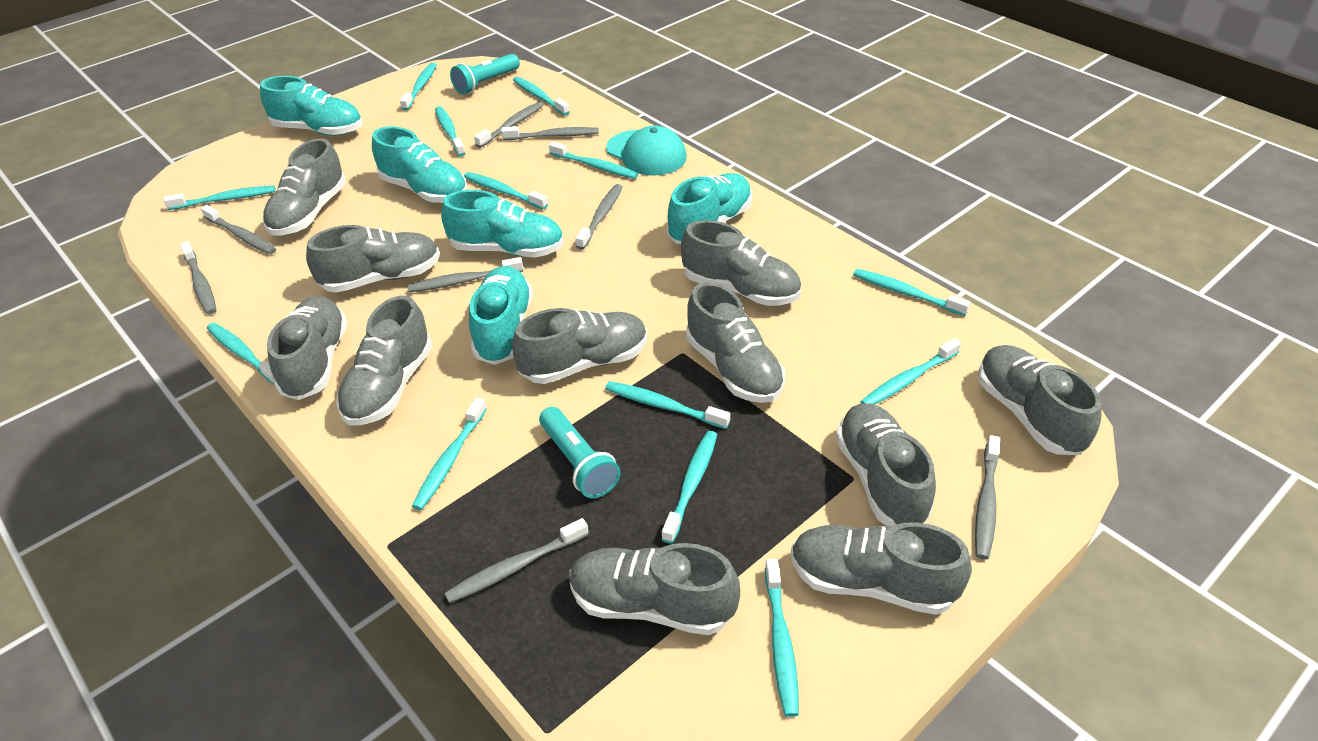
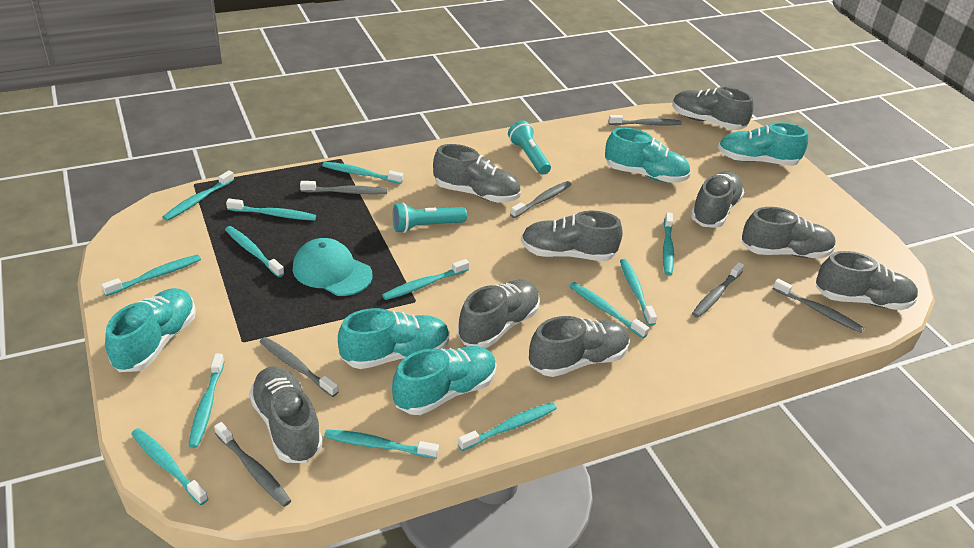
grey shoe: [262,138,346,236] [267,296,348,400] [306,225,440,293] [336,296,432,426] [512,308,647,384] [570,543,740,635] [681,220,801,306] [686,282,785,403] [791,522,972,615] [836,403,936,527] [978,345,1102,455] = 11 -> [249,366,323,463] [433,144,521,203] [458,279,540,348] [521,211,623,261] [529,316,630,377] [672,87,753,130] [691,171,744,228] [742,207,836,259] [815,251,918,310] = 9
grey toothbrush: [180,241,216,314] [201,205,276,254] [407,257,523,292] [445,518,589,603] [474,102,544,148] [501,126,599,140] [576,184,623,250] [975,435,1000,559] = 8 -> [214,422,291,507] [260,337,339,397] [300,181,387,195] [510,181,572,218] [609,115,682,125] [692,262,744,318] [773,279,864,333] = 7

